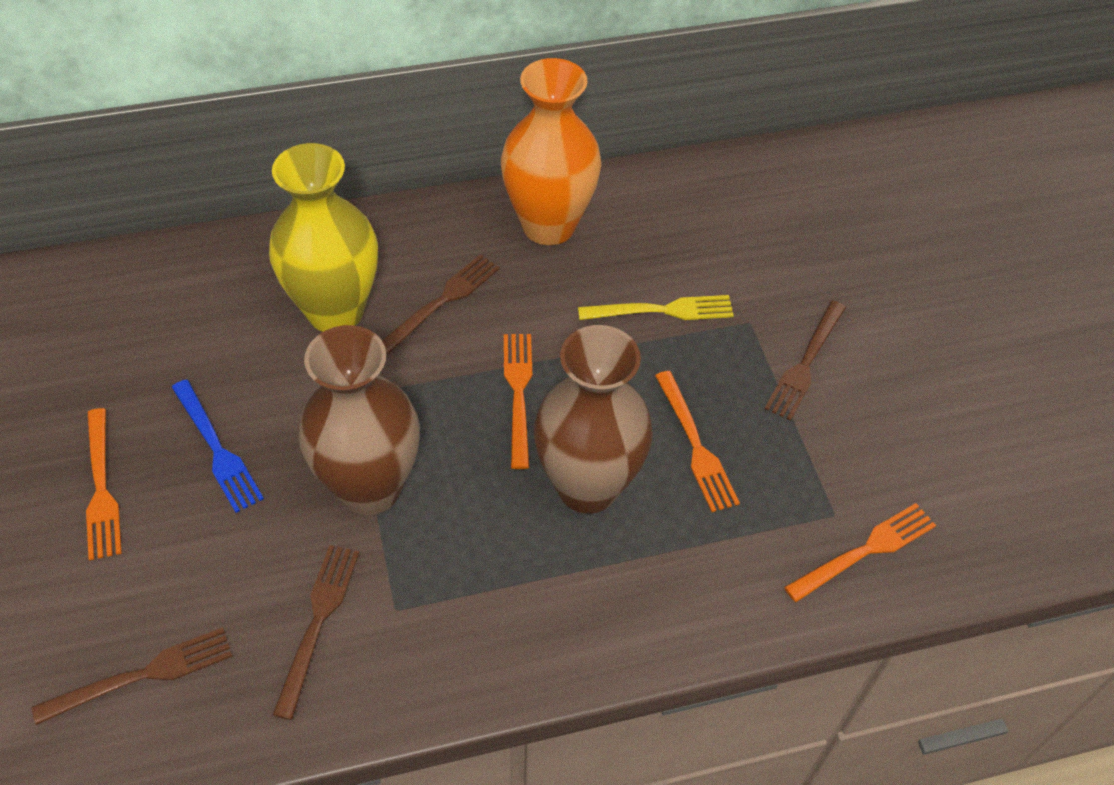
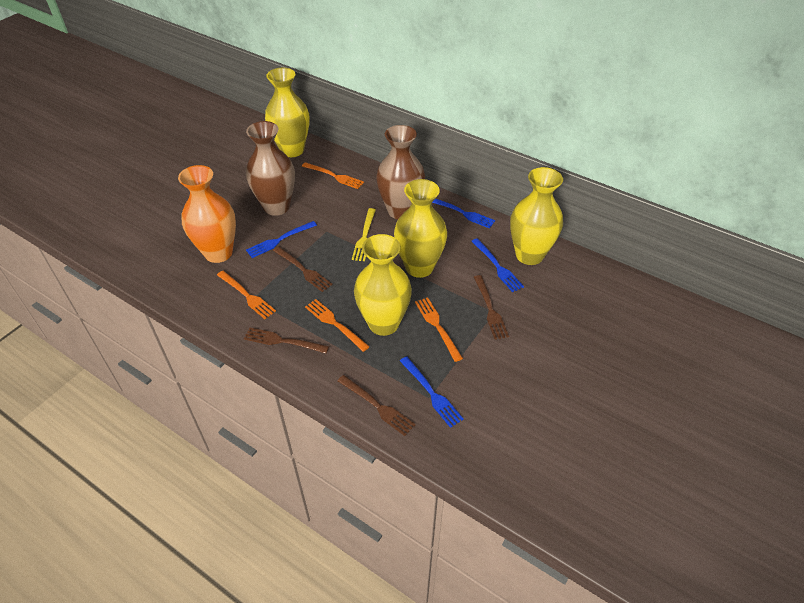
blue fork: [171,379,264,513] = 1 -> [246,221,317,258] [400,356,464,428] [432,198,495,229] [471,238,524,292] = 4
yellow vase: [269,143,378,332] = 1 -> [265,68,309,157] [354,234,412,336] [394,179,447,278] [510,167,563,265] = 4

